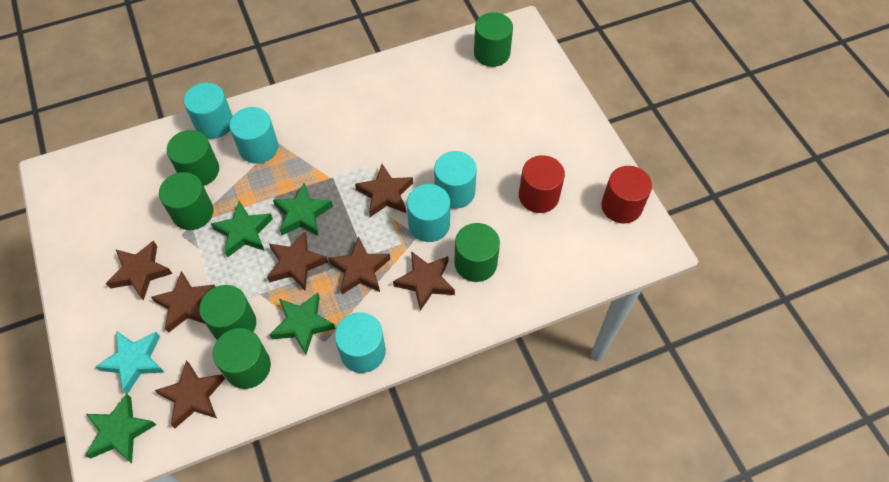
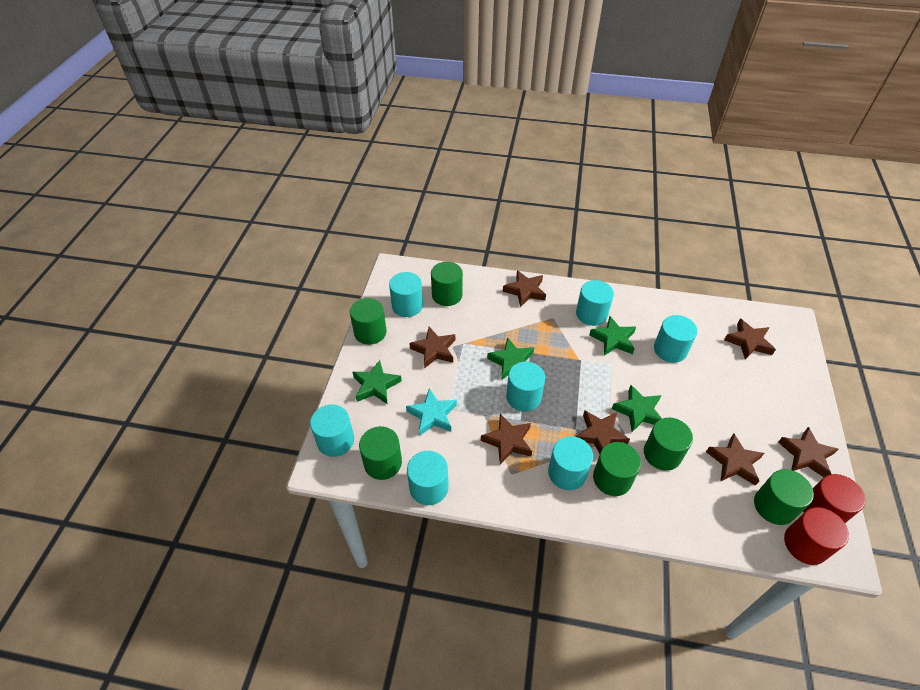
turquoise cylinder: [184,83,233,139] [229,107,278,164] [335,312,386,373] [407,184,450,242] [434,151,477,209] = 5 -> [310,404,354,457] [389,272,423,317] [407,451,449,505] [506,362,545,412] [548,436,593,490] [576,280,614,326] [654,315,697,363] = 7

